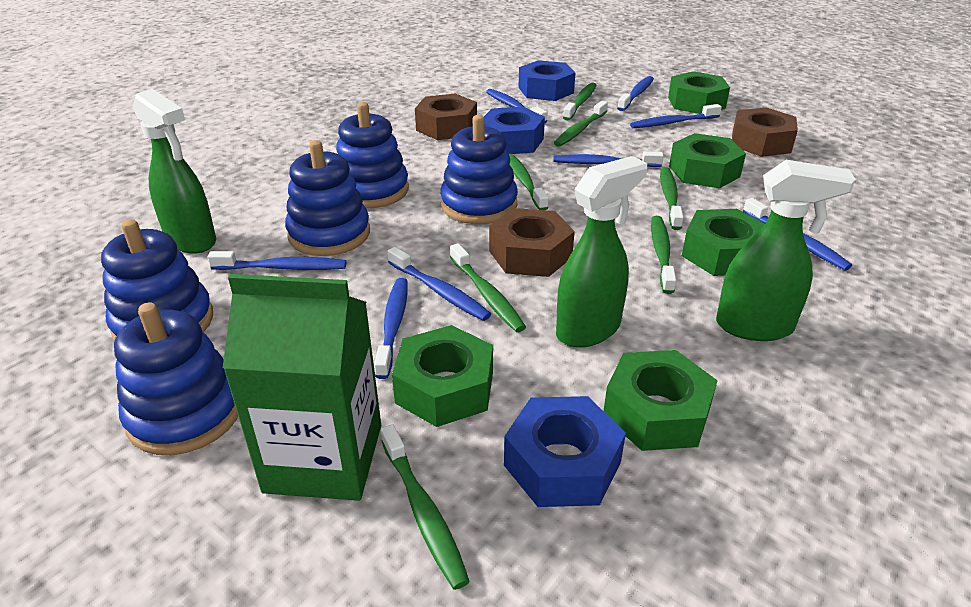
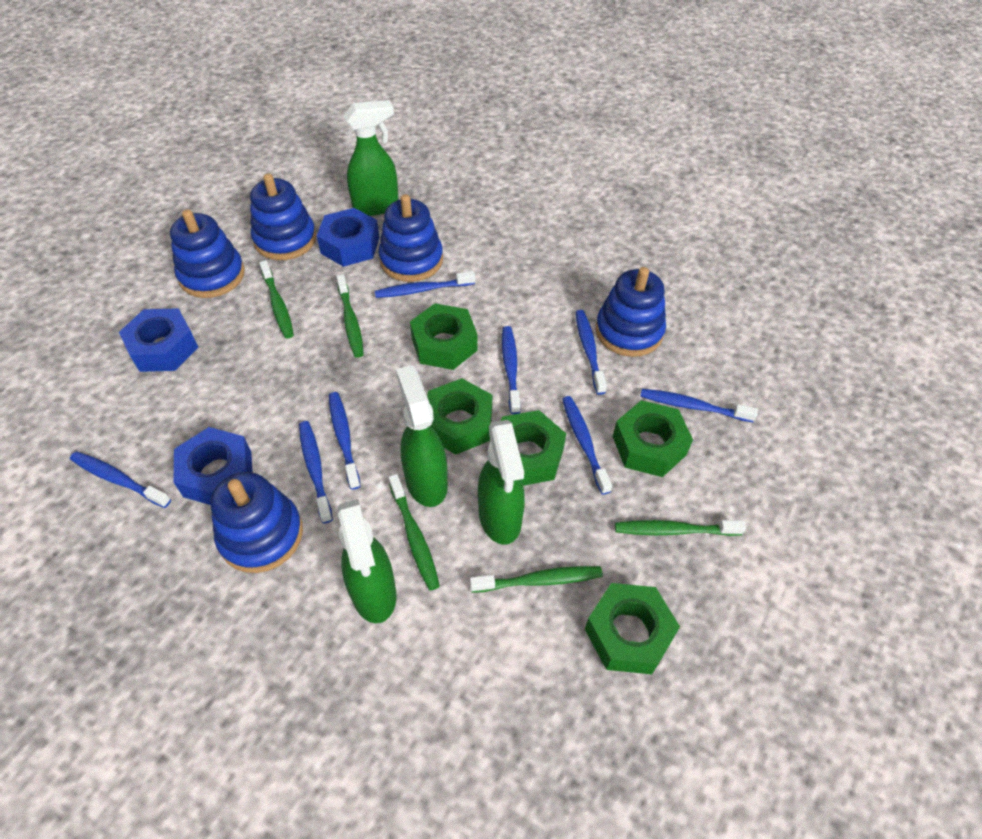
brown nut: [415,94,477,140] [489,208,575,277] [732,107,798,157] = 3 -> none = 0
green carton: [223,274,381,501] = 1 -> none = 0
green spray bottle: [132,89,216,254] [556,156,647,348] [716,160,855,341] = 3 -> [337,499,396,623] [344,100,399,216] [396,365,448,507] [478,420,525,545] = 4
green toothbrush: [381,424,470,590] [450,243,526,332] [509,154,548,210] [554,101,608,147] [563,83,597,121] [651,216,676,294] [660,167,684,230] = 7 -> [259,260,294,338] [336,274,364,358] [388,474,440,591] [470,566,603,593] [615,520,746,536] = 5

